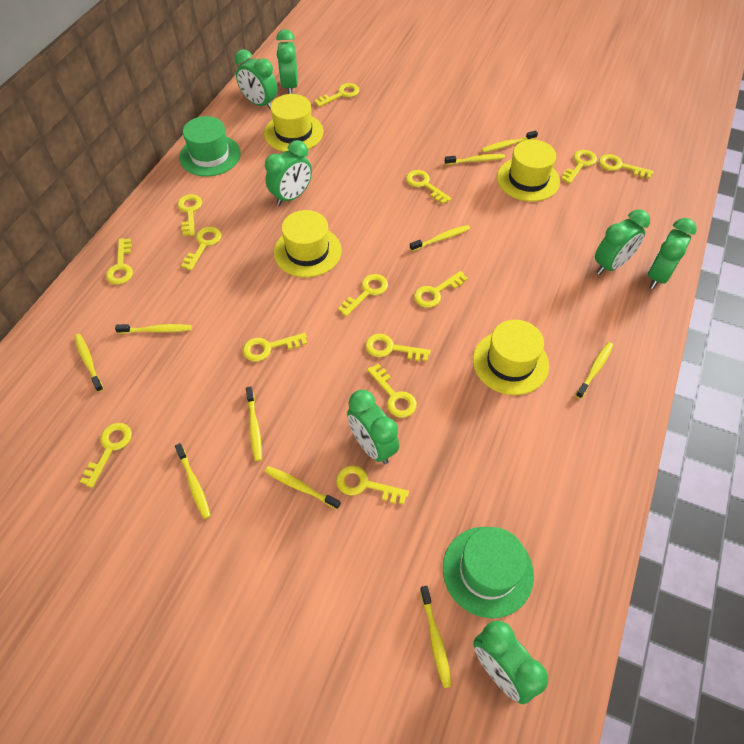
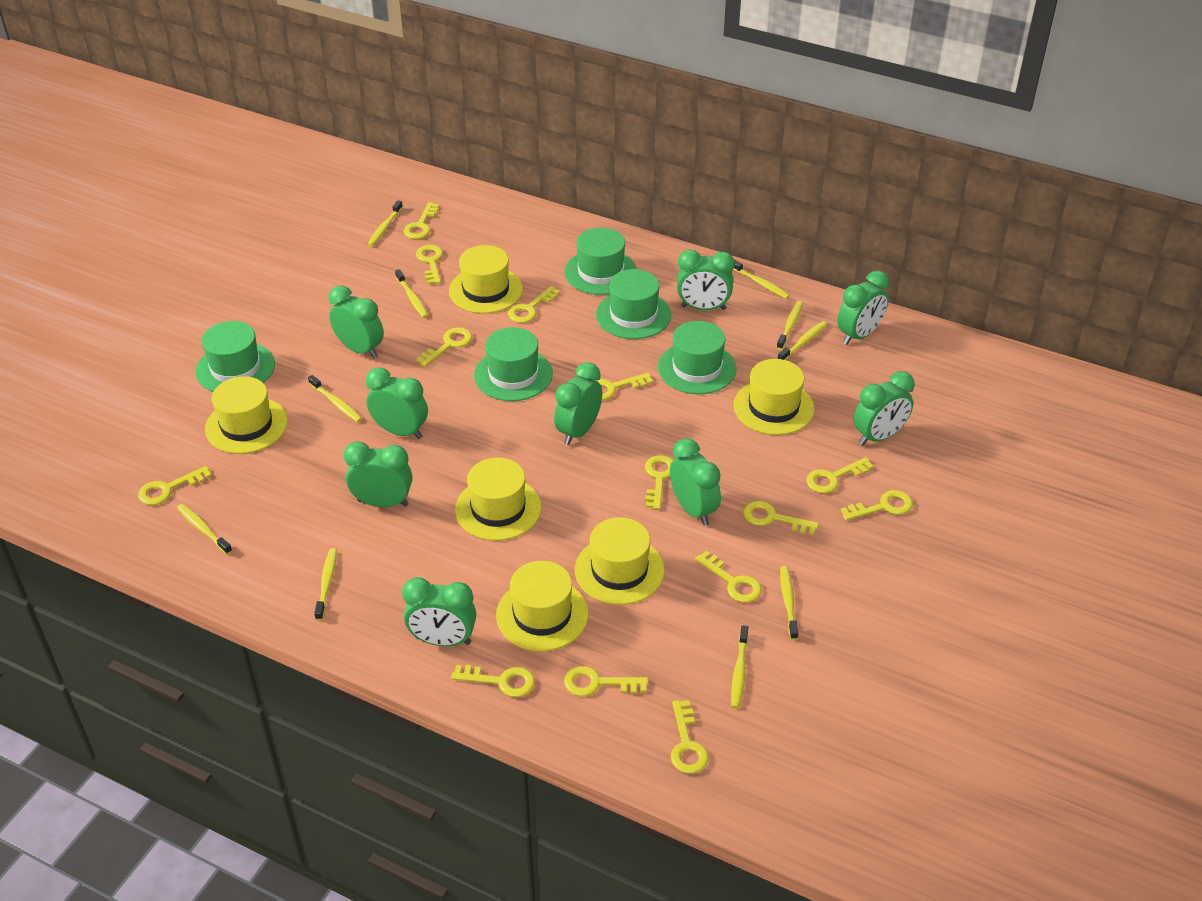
green clock: [235,49,278,110] [265,140,312,206] [276,29,298,94] [347,390,399,464] [473,621,548,704] [595,209,650,275] [648,218,697,289] = 7 -> [329,286,384,359] [344,441,412,507] [366,367,428,439] [402,577,476,646] [554,362,603,445] [670,438,721,526] [677,249,735,310] [837,271,890,345] [854,371,915,446] = 9
green hat: [179,116,241,177] [443,527,534,618] = 2 -> [195,321,275,392] [474,327,553,401] [564,228,637,295] [596,269,671,339] [658,321,737,394] = 5
yellow hat: [264,94,323,152] [274,210,342,277] [473,320,549,395] [497,140,560,202] = 4 -> [205,376,288,454] [449,245,523,314] [455,458,541,541] [496,561,589,651] [575,517,665,605] [734,359,814,435] = 6

